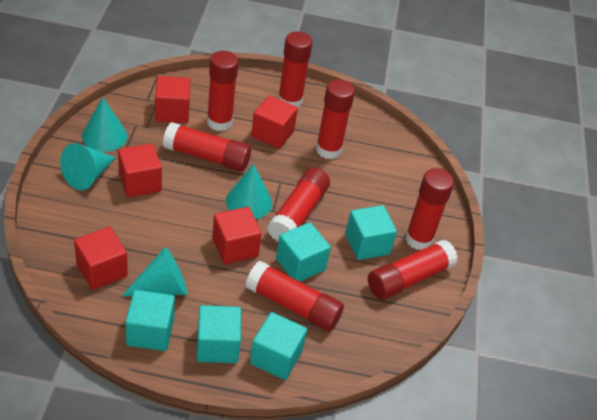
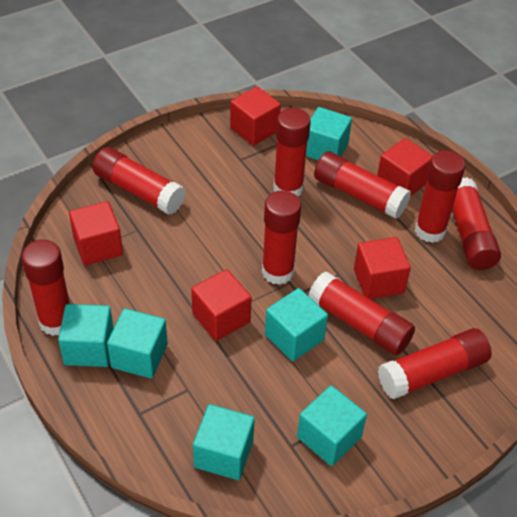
red glue stick: [163,122,251,172] [207,51,239,131] [245,261,344,332] [267,167,330,242] [278,31,313,107] [316,79,355,159] [368,240,458,300] [405,168,454,250] = 8 -> [21,240,70,336] [92,147,186,215] [262,190,301,285] [273,108,311,197] [309,271,415,355] [314,151,411,219] [378,328,492,399] [415,150,465,243] [452,177,501,270] = 9
turquoise cone: [60,143,116,190] [82,97,128,152] [122,247,188,296] [226,164,272,219] = 4 -> none = 0
turquoise cube: [125,290,175,351] [197,305,241,363] [250,312,307,380] [276,222,331,282] [345,205,397,260] = 5 -> [58,304,114,367] [107,308,168,379] [193,404,255,480] [265,288,328,361] [297,385,367,466] [306,107,352,161] = 6

